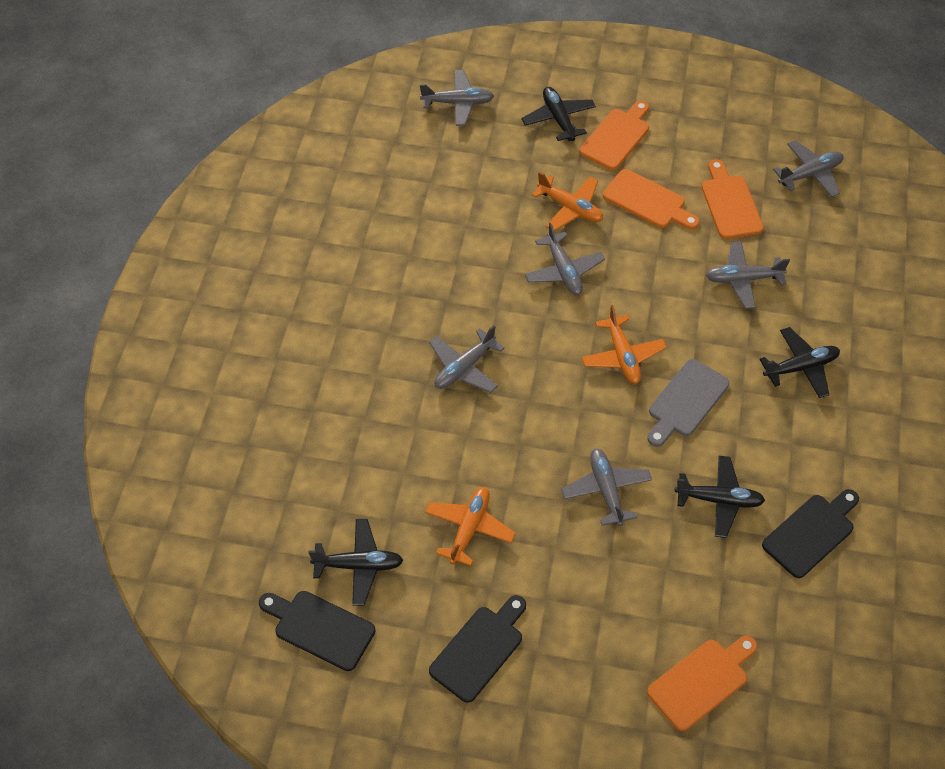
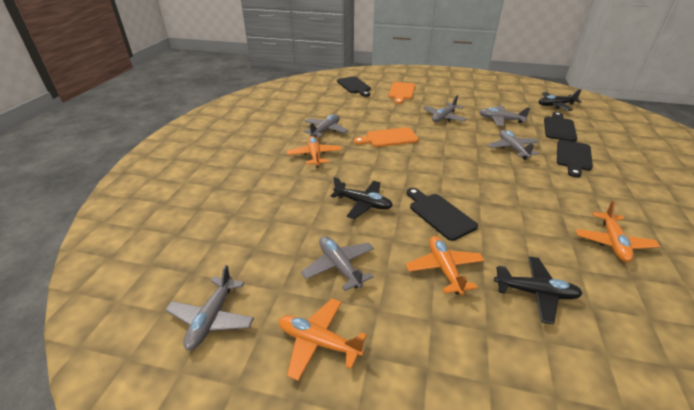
black cutting board: [259,591,376,671] [429,595,526,703] [762,489,859,578] = 3 -> [337,76,371,97] [407,188,478,241] [544,112,577,142] [557,140,593,178] = 4
black plane: [308,519,403,606] [521,87,596,141] [675,456,765,538] [759,327,840,398] = 4 -> [330,177,393,219] [494,257,583,324] [539,89,582,111] = 3
grey cutting board: [647,359,729,447] = 1 -> none = 0
orange cutting board: [580,100,649,170] [603,169,700,229] [647,636,757,731] [701,159,764,239] = 4 -> [354,127,419,147] [388,82,415,104] = 2
orange plane: [425,487,516,566] [532,172,603,231] [581,305,667,384] = 3 -> [279,298,367,381] [287,136,342,168] [406,236,485,295] [576,201,660,262] = 4

